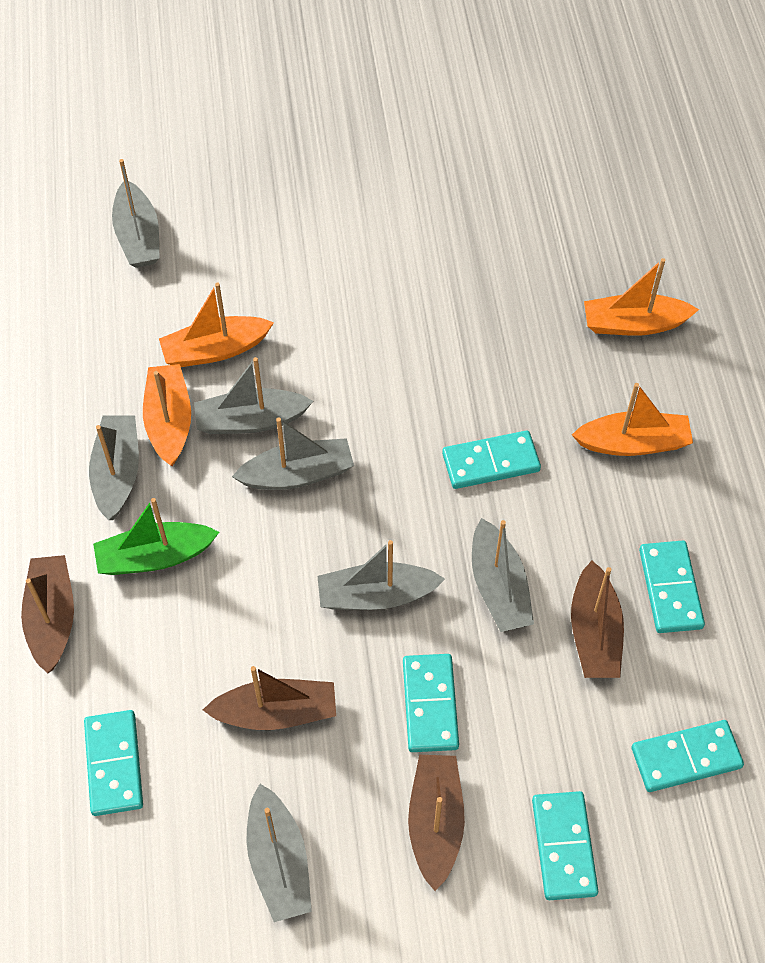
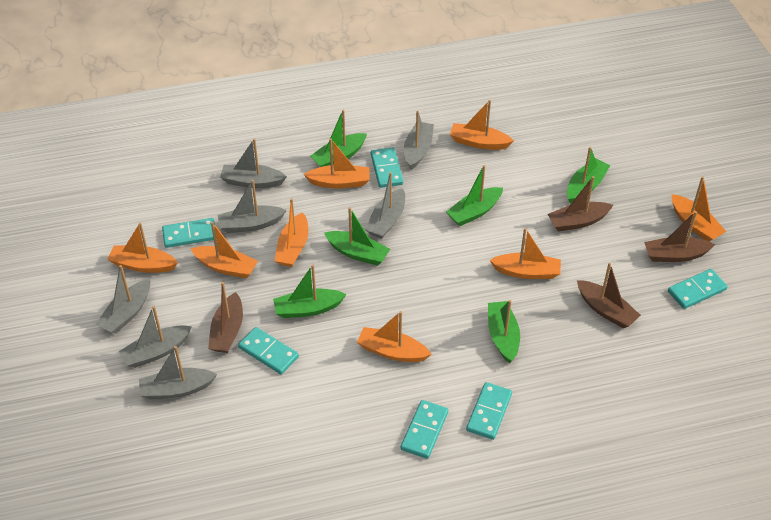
green boat: [93,498,219,575] = 1 -> [273,265,347,318] [310,110,367,167] [324,207,390,266] [446,165,503,226] [488,300,520,363] [567,147,611,204] = 6
orange boat: [143,364,191,466] [159,282,274,367] [572,383,693,456] [584,258,699,336] = 4 -> [107,223,178,273] [191,222,258,278] [275,198,308,267] [303,138,370,188] [357,311,432,362] [450,100,514,150] [490,228,561,279] [672,176,727,241] = 8

